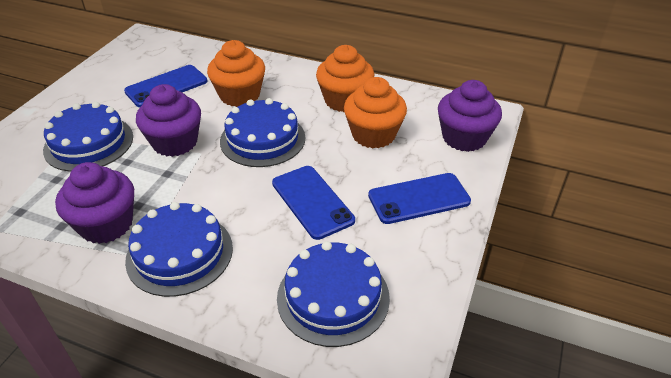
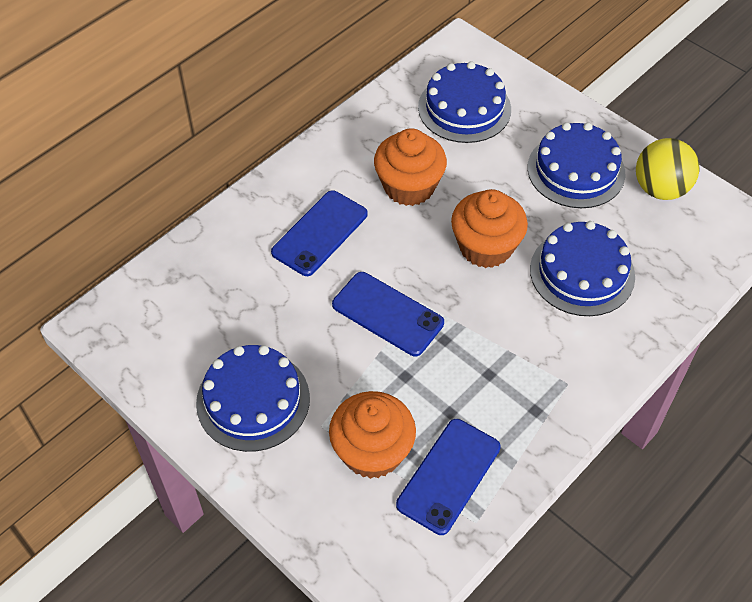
purple cupcake: [55,162,134,244] [136,84,201,157] [438,80,502,152] = 3 -> none = 0
yellow ball: none = 0 -> [636,138,699,200] = 1

